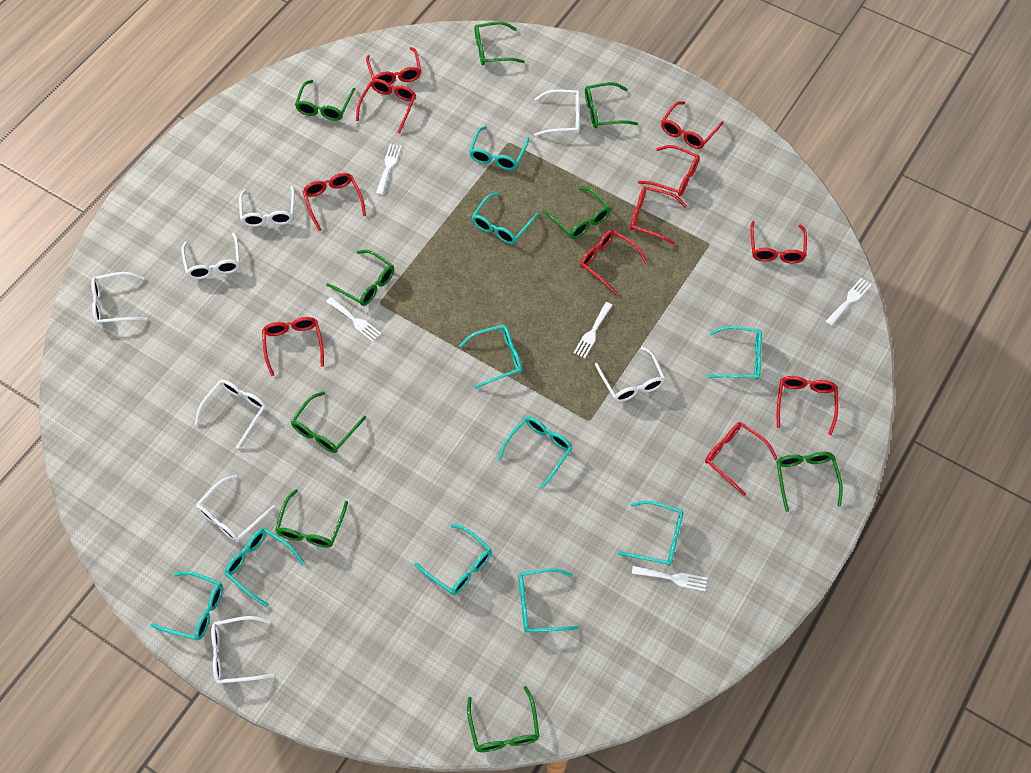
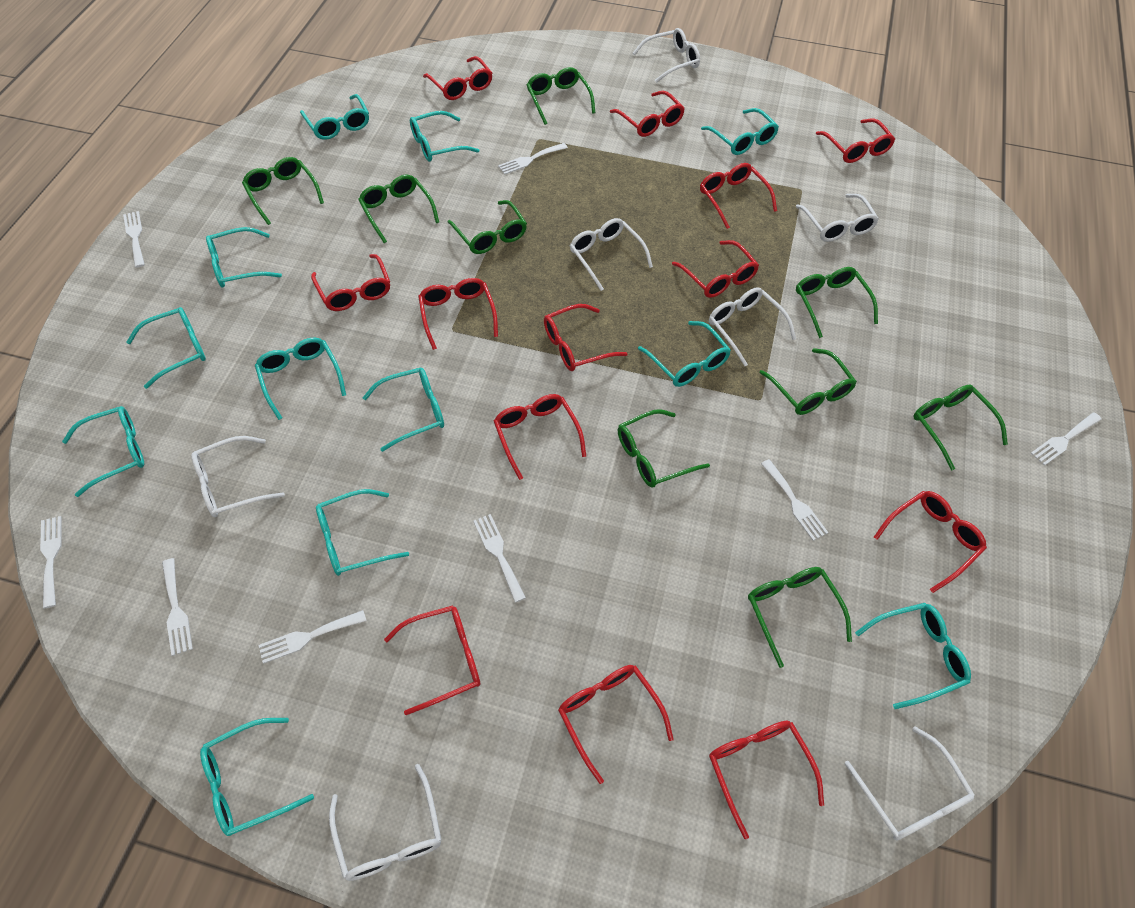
red glasses: [262,317,324,376] [302,173,366,231] [356,79,416,133] [366,47,421,85] [580,230,648,295] [630,186,687,245] [638,145,700,196] [661,101,724,149] [705,422,778,496] [750,221,807,263] [777,376,838,435] = 11 -> [311,254,390,311] [384,605,480,715] [418,278,498,350] [423,56,492,100] [494,394,586,480] [544,304,628,371] [558,665,674,784] [610,91,685,137] [672,240,759,298] [700,163,777,229] [709,720,824,839] [816,119,895,163] [874,491,987,593] = 13
turquoise glasses: [151,571,223,640] [224,528,305,607] [414,524,492,595] [459,325,522,389] [469,126,530,170] [472,193,539,244] [498,417,572,489] [518,568,579,633] [618,501,683,566] [708,326,762,380] = 10 -> [62,406,144,497] [127,307,206,389] [200,718,314,836] [206,227,282,288] [255,338,346,420] [300,94,369,140] [316,489,409,576] [362,368,444,452] [410,111,479,162] [638,321,731,387] [701,108,779,155] [855,603,971,709] = 12
white fork: [326,297,381,342] [376,144,402,195] [573,302,613,358] [632,566,707,591] [825,278,871,326] = 5 -> [40,516,62,608] [123,211,145,268] [162,558,193,656] [259,610,367,664] [473,514,526,603] [498,143,568,175] [761,459,829,541] [1030,412,1102,466] = 8
white glasses: [91,272,147,325] [181,232,240,279] [194,380,266,449] [196,475,275,542] [211,616,274,684] [239,186,295,227] [534,89,580,136] [595,346,665,402] = 8 -> [191,436,285,517] [329,764,442,881] [570,218,653,291] [633,28,700,83] [709,287,796,366] [795,194,879,242] [844,726,975,841] = 7

